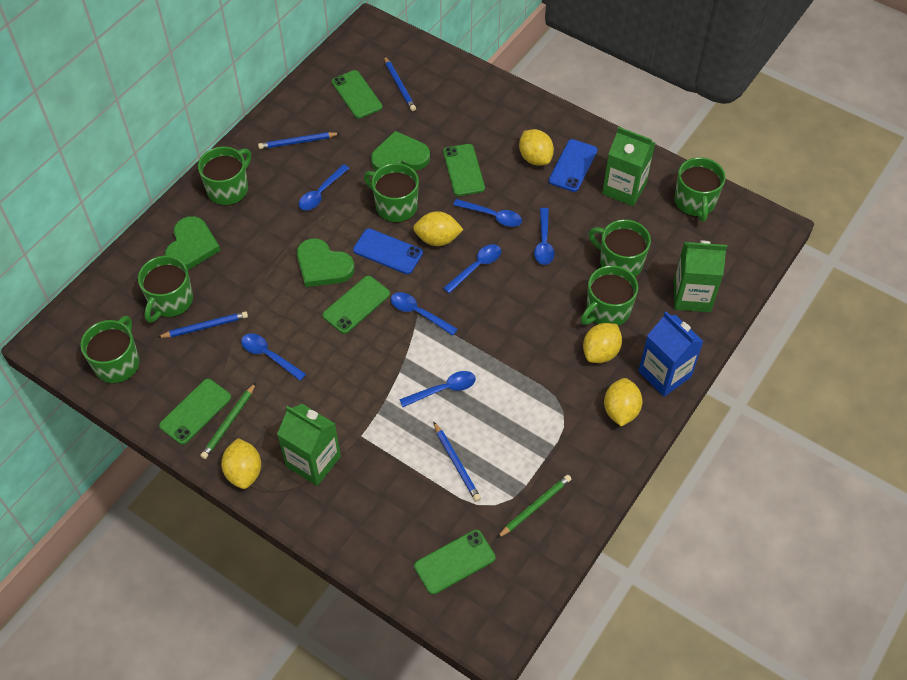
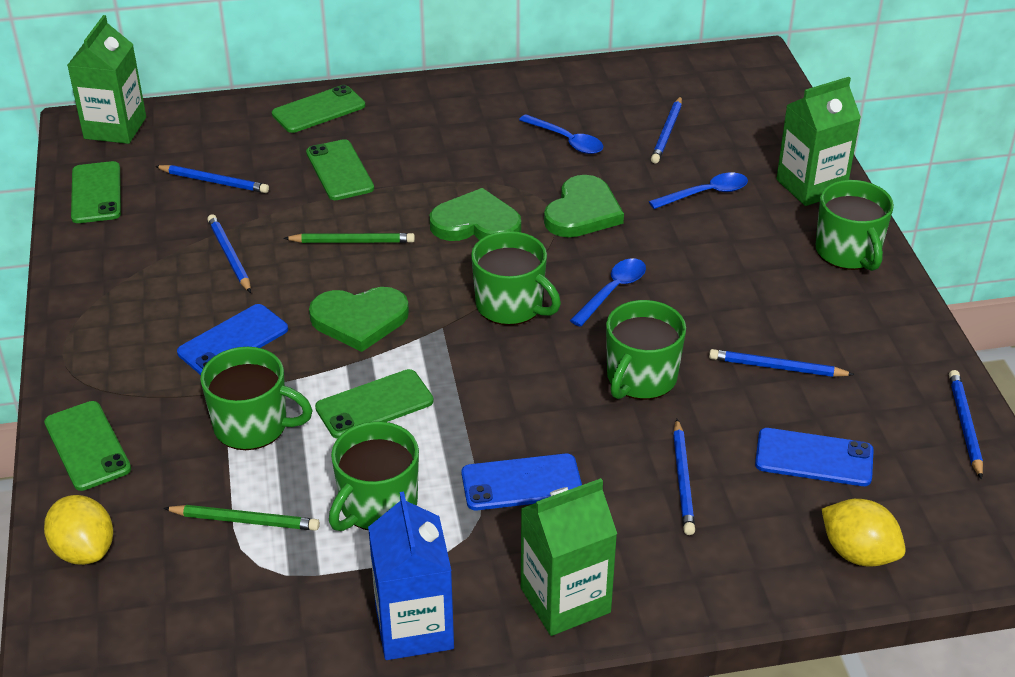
blue pencil: [157,311,248,338] [258,132,340,149] [384,56,416,111] [433,421,481,502] = 4 -> [155,165,269,193] [207,214,251,293] [651,96,682,163] [673,419,695,535] [709,349,855,377] [949,370,983,480] = 6
blue phone: [353,228,423,274] [549,139,597,192] = 2 -> [177,304,288,375] [462,454,582,510] [755,428,874,486] = 3
blue spoon: [241,333,306,381] [299,164,350,210] [391,292,458,336] [399,371,476,407] [443,244,501,294] [453,199,522,227] [534,208,555,265] = 7 -> [519,114,603,154] [570,258,646,327] [649,173,748,209] = 3
green mug: [80,316,140,384] [138,256,193,323] [198,146,251,206] [364,163,419,223] [581,265,638,326] [588,219,651,277] [674,157,726,222] = 7 -> [200,347,313,450] [329,421,419,531] [471,231,561,325] [606,300,686,400] [816,180,894,271] = 5
yellow lemon: [221,438,261,489] [413,211,463,246] [519,129,554,166] [583,323,622,363] [604,378,643,426] = 5 -> [44,495,113,565] [822,499,906,567] = 2

